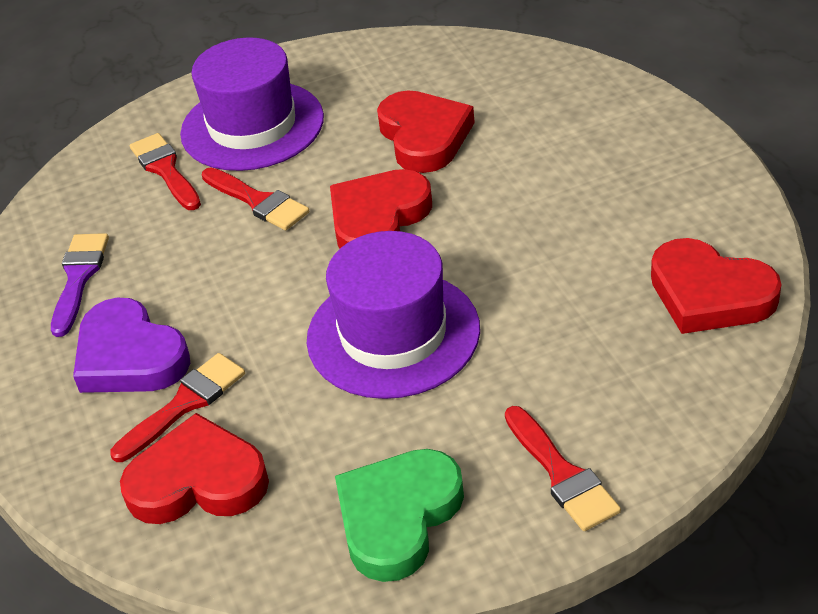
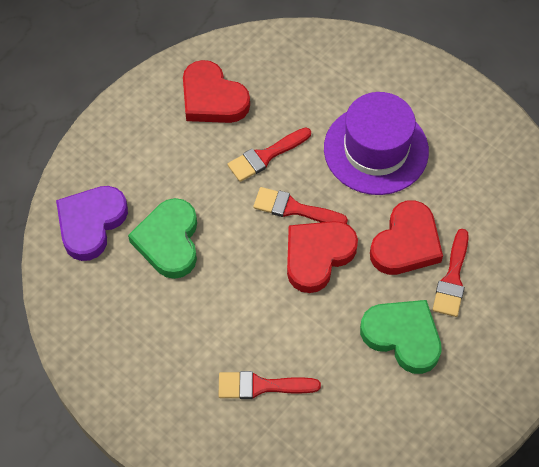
green heart: [335,449,464,582] = 1 -> [128,198,197,279] [360,300,442,374] = 2
purple brush: [51,233,109,337] = 1 -> none = 0
purple hat: [180,38,324,171] [307,231,480,399] = 2 -> [324,92,429,195] = 1
red heart: [120,413,269,524] [330,169,432,249] [377,91,475,173] [651,238,782,334] = 4 -> [183,60,250,123] [287,221,358,293] [370,200,443,275] = 3

